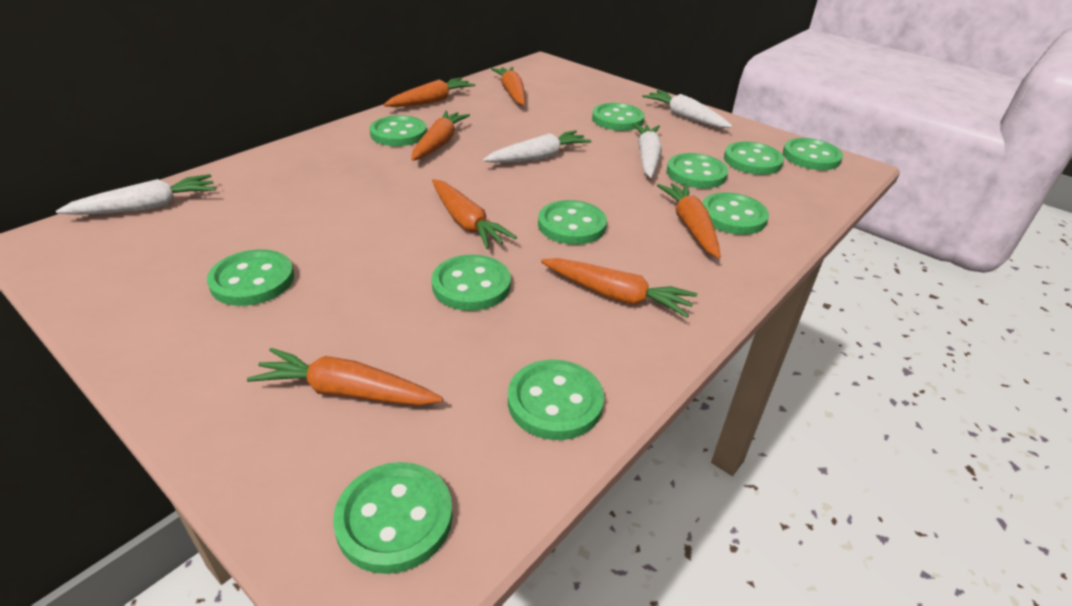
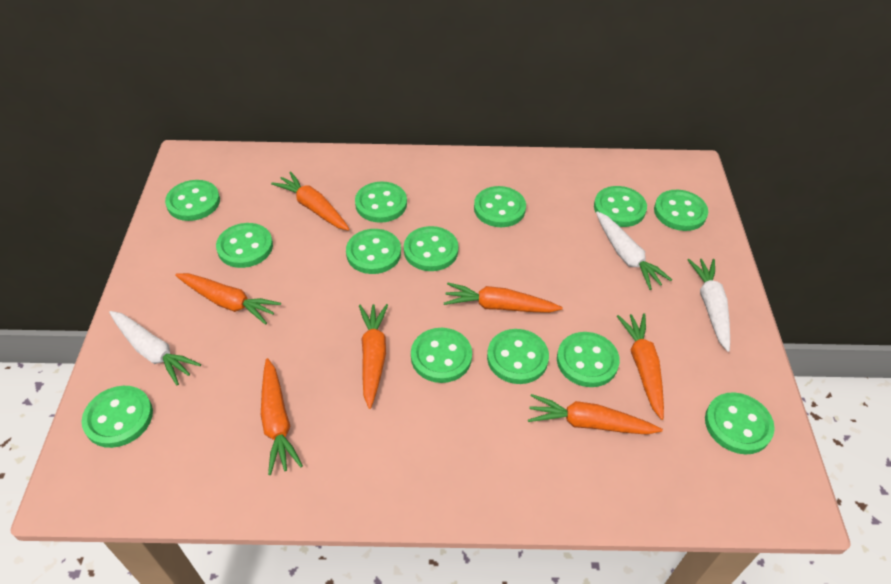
green button: [207,249,294,306] [333,462,453,574] [370,115,427,146] [431,255,511,311] [508,360,604,440] [538,200,607,245] [592,103,645,131] [667,153,728,189] [702,193,769,235] [724,142,784,175] [783,138,843,170] = 11 -> [81,386,153,448] [165,180,220,221] [216,223,273,268] [346,229,401,274] [355,181,407,223] [404,226,458,271] [411,328,472,383] [474,186,526,227] [487,329,549,384] [557,332,620,387] [594,186,647,227] [654,190,708,231] [705,392,775,454] = 13
white carrot: [56,174,216,215] [483,130,592,163] [633,123,662,178] [642,90,733,128] = 4 -> [109,311,201,385] [596,211,672,290] [688,259,730,352] = 3

